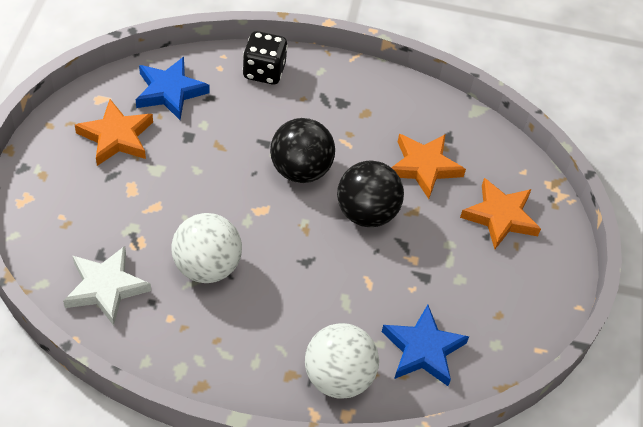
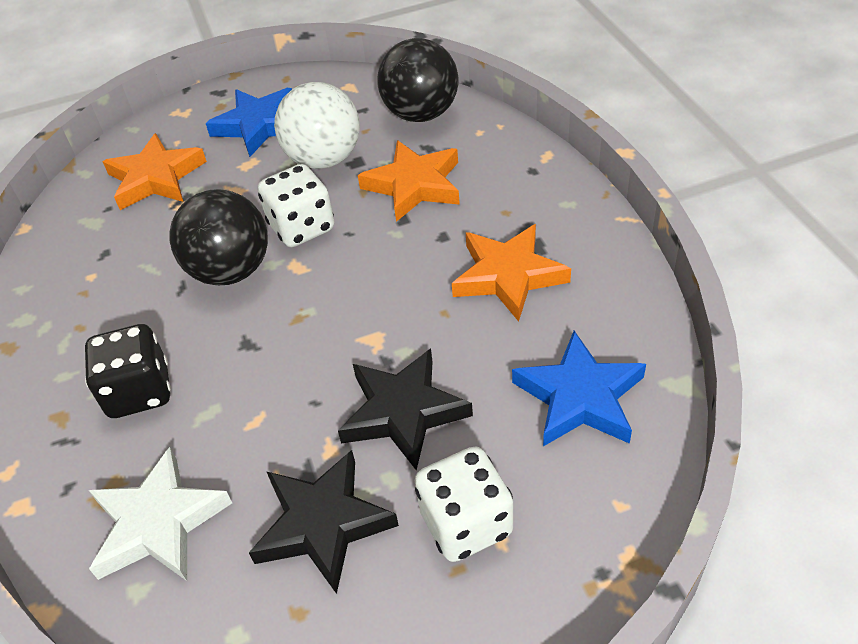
black star: none = 0 -> [249,450,399,594] [338,348,473,470] = 2
white ball: [171,213,242,283] [305,323,379,399] = 2 -> [274,82,360,169] = 1
white dice: none = 0 -> [258,164,334,247] [415,446,513,562] = 2

